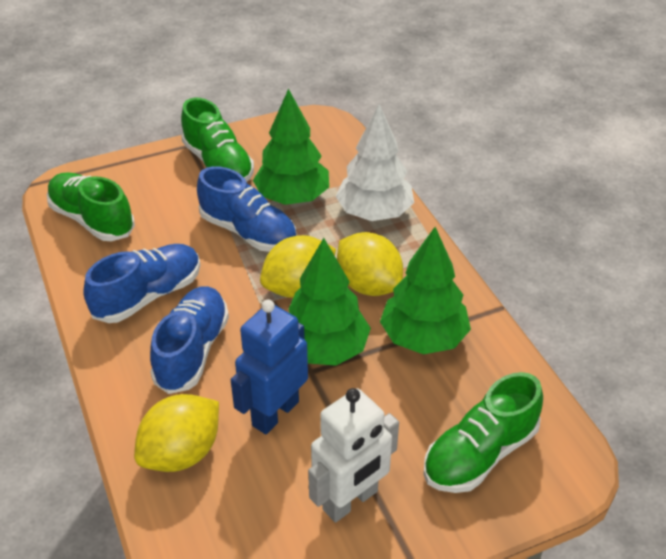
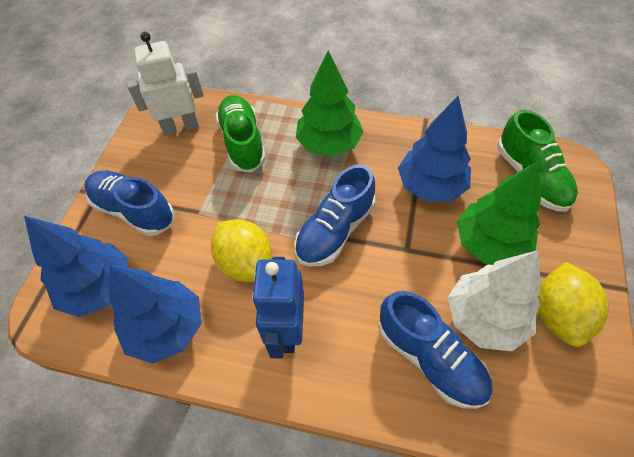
blue tree: none = 0 -> [24,216,128,317] [109,265,201,364] [398,96,471,202] = 3
green shoe: [47,172,135,241] [181,98,254,182] [423,372,543,493] = 3 -> [216,95,266,172] [497,110,578,212] = 2
green tree: [253,89,329,205] [288,238,371,366] [380,227,471,354] = 3 -> [296,50,364,156] [457,161,541,265] = 2
yellow lemon: [134,394,219,472] [260,235,336,298] [337,232,403,296] = 3 -> [211,219,273,282] [538,262,609,347] = 2

